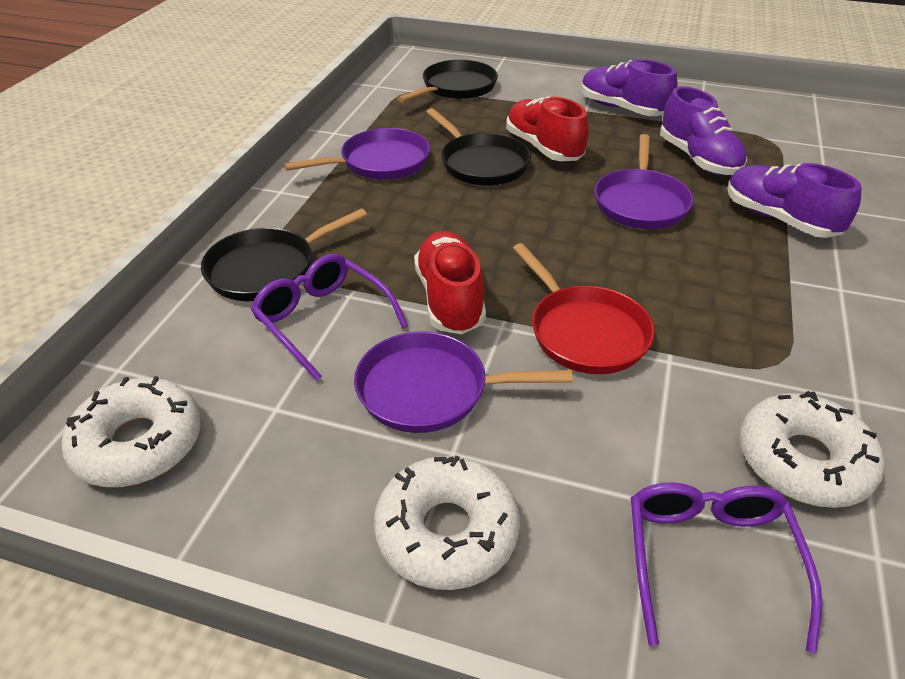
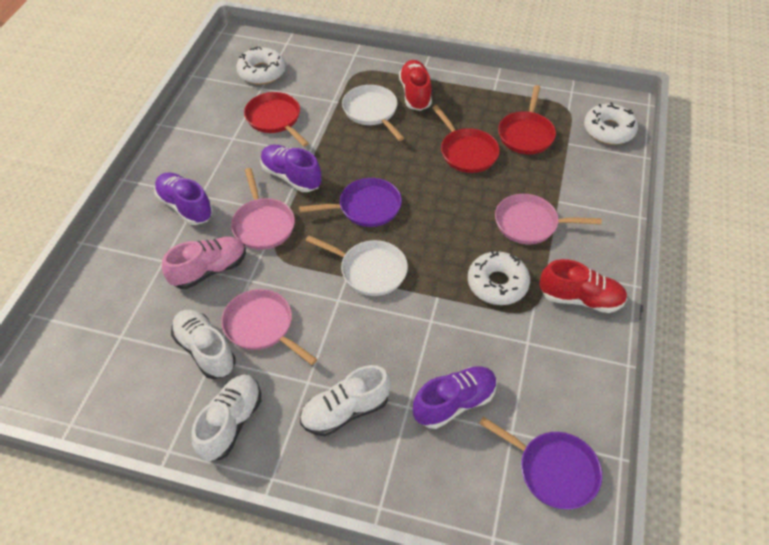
black pan: [201,208,367,301] [397,60,498,102] [426,108,531,185] = 3 -> none = 0
pink pan: none = 0 -> [221,289,317,365] [231,168,295,250] [495,194,602,244] = 3
pink shoe: none = 0 -> [162,237,246,289] = 1
purple glasses: [251,254,408,381] [631,482,822,653] = 2 -> none = 0
purple pan: [284,128,430,180] [354,332,573,433] [594,134,694,229] = 3 -> [299,178,402,227] [479,417,602,509] = 2
red pan: [513,243,655,374] = 1 -> [244,92,309,147] [432,105,500,173] [498,85,556,154] = 3
white pan: none = 0 -> [305,235,408,296] [342,85,404,141] = 2
white shoe: none = 0 -> [171,310,236,379] [191,375,261,461] [300,365,391,436] = 3

